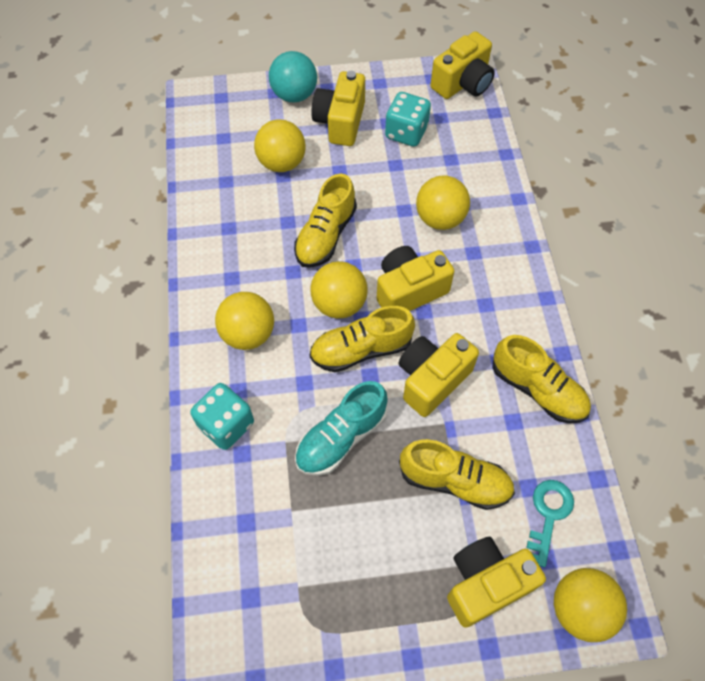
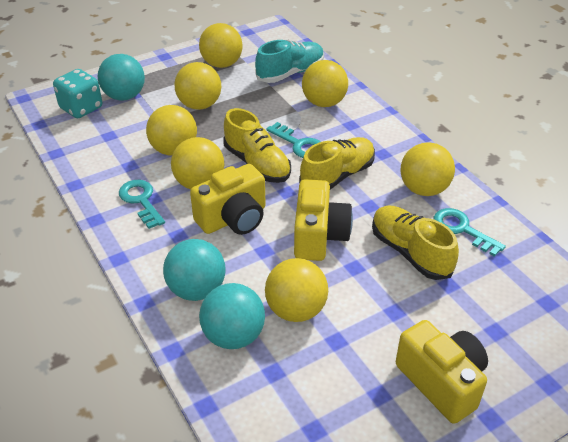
turquoise ball: [269,51,317,103] = 1 -> [98,54,145,101] [163,239,226,301] [199,283,265,349] = 3
turquoise dice: [190,383,254,450] [385,92,431,147] = 2 -> [53,69,102,118] = 1
turquoise key: [526,480,574,567] = 1 -> [119,180,165,229] [266,122,321,158] [434,208,506,257] = 3
yellow ball: [215,292,274,350] [254,119,306,172] [310,261,368,319] [416,175,470,230] [554,568,627,642] = 5 -> [146,105,197,156] [171,137,224,189] [174,62,221,110] [199,23,243,68] [265,258,328,322] [302,60,348,107] [400,142,455,196] = 7
yellow camera: [311,71,365,146] [377,246,454,311] [399,333,479,417] [431,31,495,99] [447,537,546,628] = 5 -> [190,164,266,235] [294,179,353,261] [396,320,488,424] = 3
yellow shoe: [294,173,357,268] [309,306,415,372] [399,439,515,510] [492,335,591,423] = 4 -> [223,108,291,183] [299,137,375,189] [372,206,459,280] = 3

